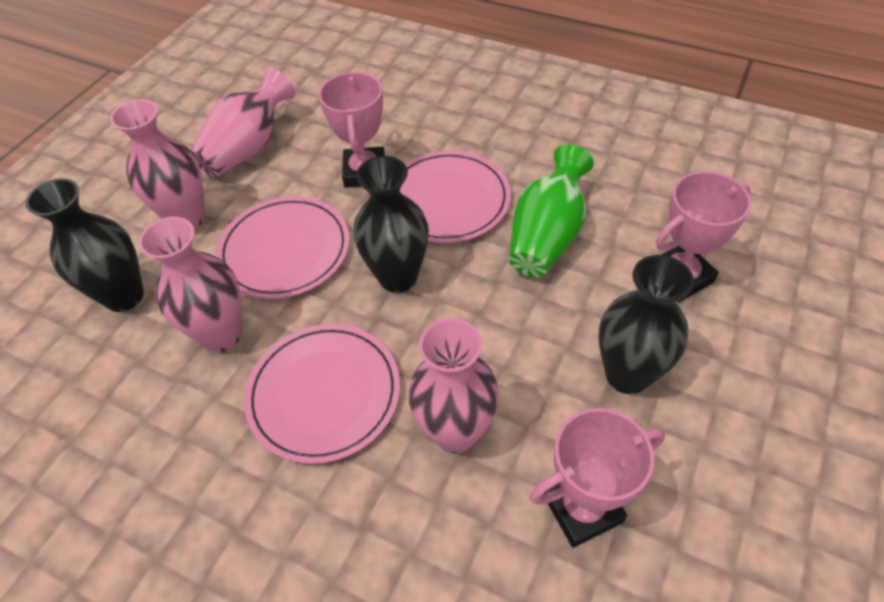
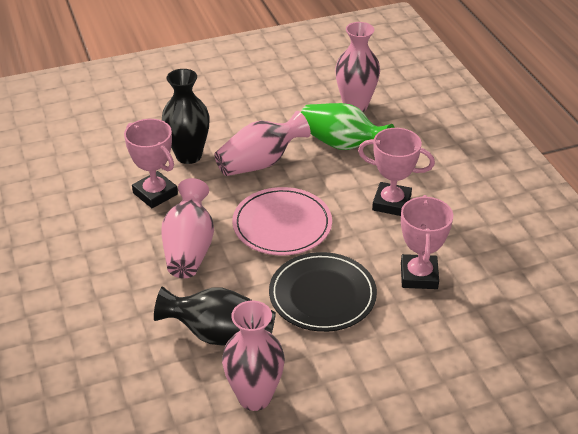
black plate: none = 0 -> [269,252,377,332] = 1
black vase: [25,178,144,312] [353,156,429,293] [598,255,694,394] = 3 -> [154,286,276,346] [162,69,210,164] = 2
pink plate: [216,196,350,299] [244,324,400,464] [400,151,511,243] = 3 -> [232,187,332,255] = 1

